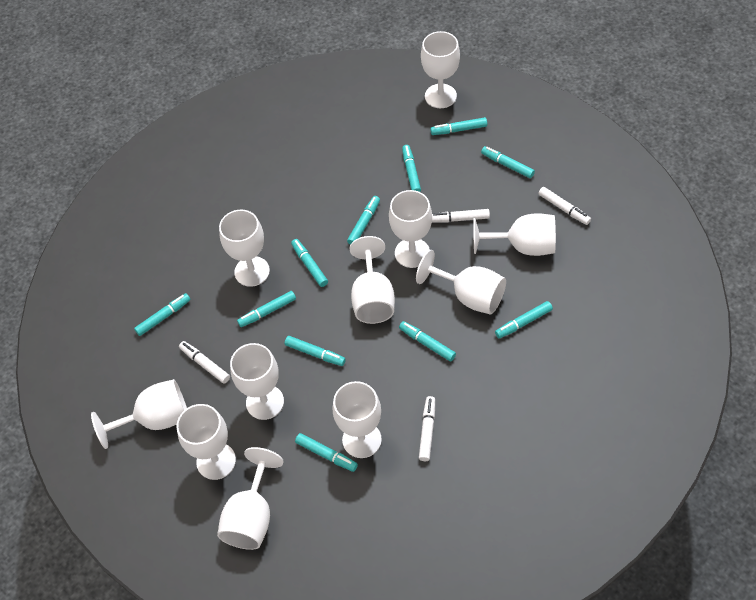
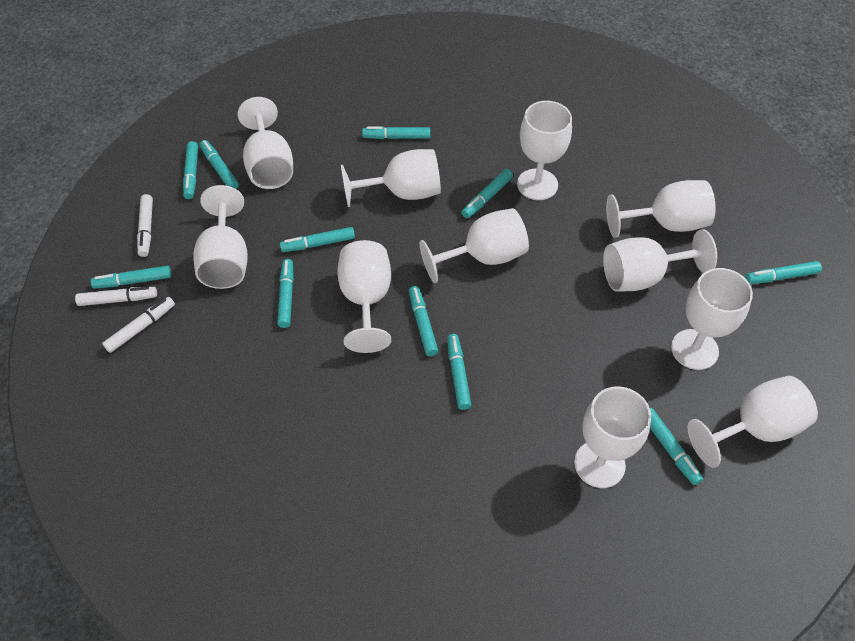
white marker: [179,341,230,384] [419,396,435,461] [432,209,490,223] [538,187,591,225] = 4 -> [75,286,157,306] [102,297,175,353] [137,194,153,257] = 3

